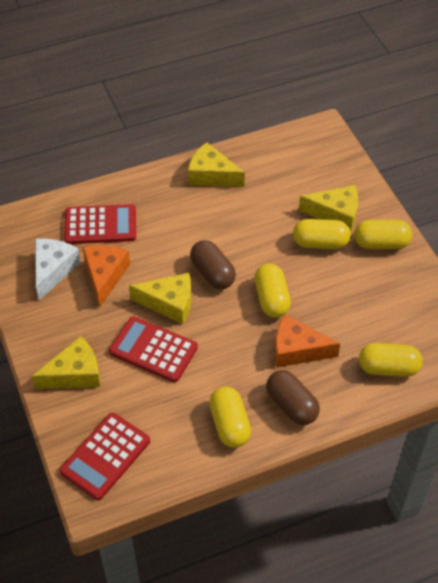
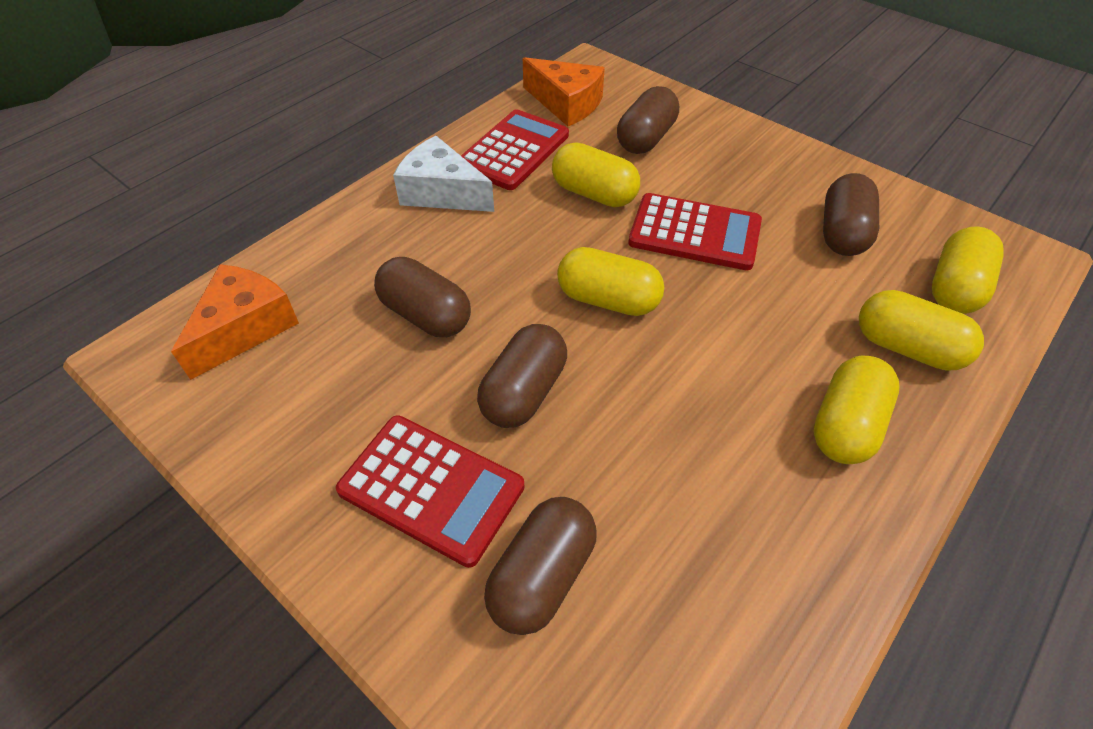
brown capsule: [190,240,236,289] [266,370,320,425] = 2 -> [374,257,471,337] [477,324,567,428] [484,497,597,635] [617,86,679,154] [823,173,879,256] = 5
yellow cheese: [32,336,100,389] [129,273,191,324] [188,142,245,187] [299,185,358,231] = 4 -> none = 0

